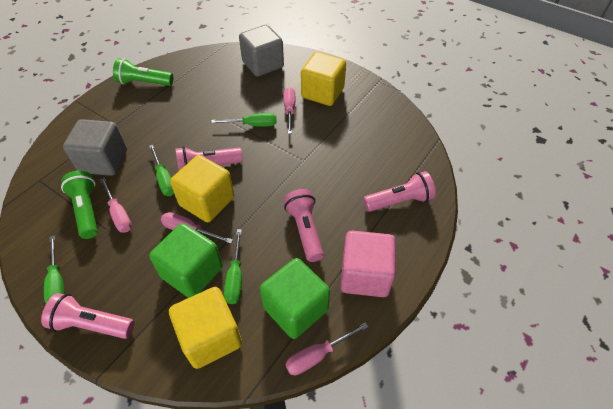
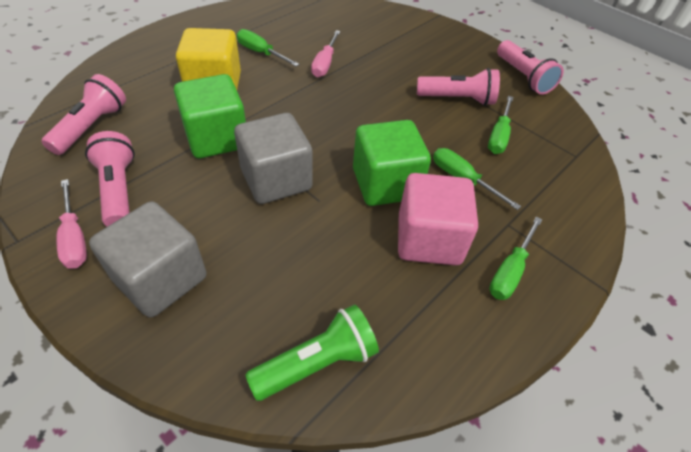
green flashlight: [61,170,98,239] [113,59,173,86] = 2 -> [245,305,379,401] = 1
pink screwdriver: [100,178,132,233] [161,212,233,244] [283,87,295,134] [285,322,368,375] = 4 -> [56,179,87,269] [311,30,340,77] = 2
yellow cube: [169,287,242,369] [170,155,234,222] [301,52,346,106] = 3 -> [176,28,241,90] = 1

